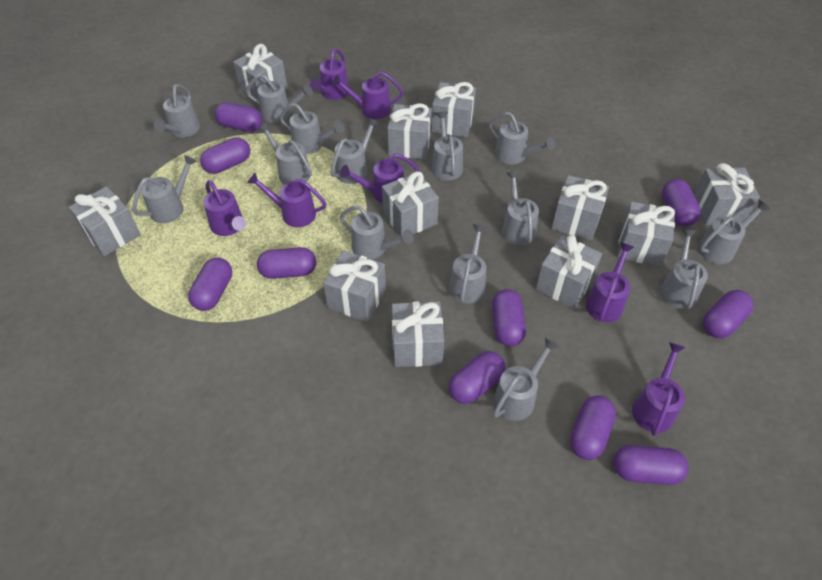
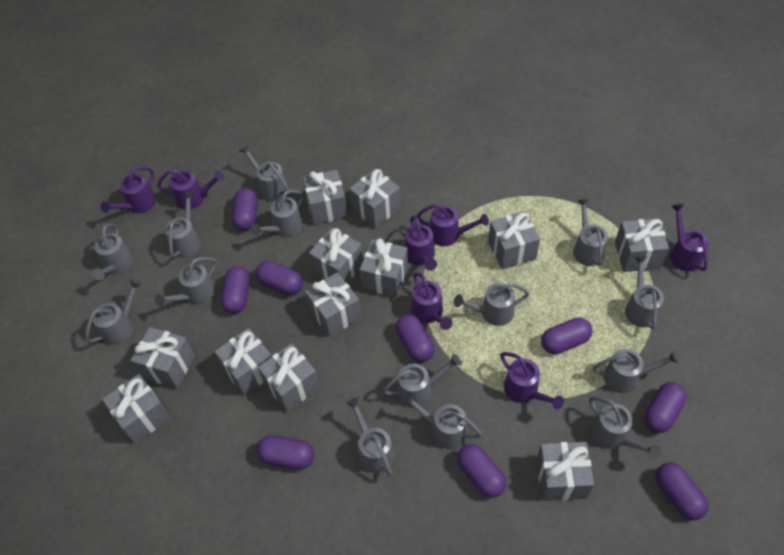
grey gift: [69,186,141,256] [233,44,288,100] [323,250,386,322] [382,172,439,236] [387,103,432,160] [392,301,444,367] [431,82,476,137] [536,235,602,309] [551,175,609,240] [617,202,675,267] [694,163,760,225] = 11 -> [102,374,171,444] [130,327,195,388] [214,328,272,396] [258,343,320,412] [303,170,348,225] [305,272,361,337] [309,227,363,283] [349,169,401,228] [360,238,408,298] [488,211,540,270] [536,442,594,501] [615,218,669,272] = 12
purple capsule: [188,258,232,311] [200,137,250,174] [215,102,262,132] [257,247,316,279] [449,351,505,404] [492,289,526,346] [570,395,616,460] [613,445,689,485] [662,179,701,226] [703,290,754,338] = 10 -> [221,266,250,314] [232,188,258,231] [256,261,303,295] [257,435,314,470] [396,314,434,362] [457,444,506,498] [541,317,593,354] [644,382,687,433] [656,462,709,520] = 9

